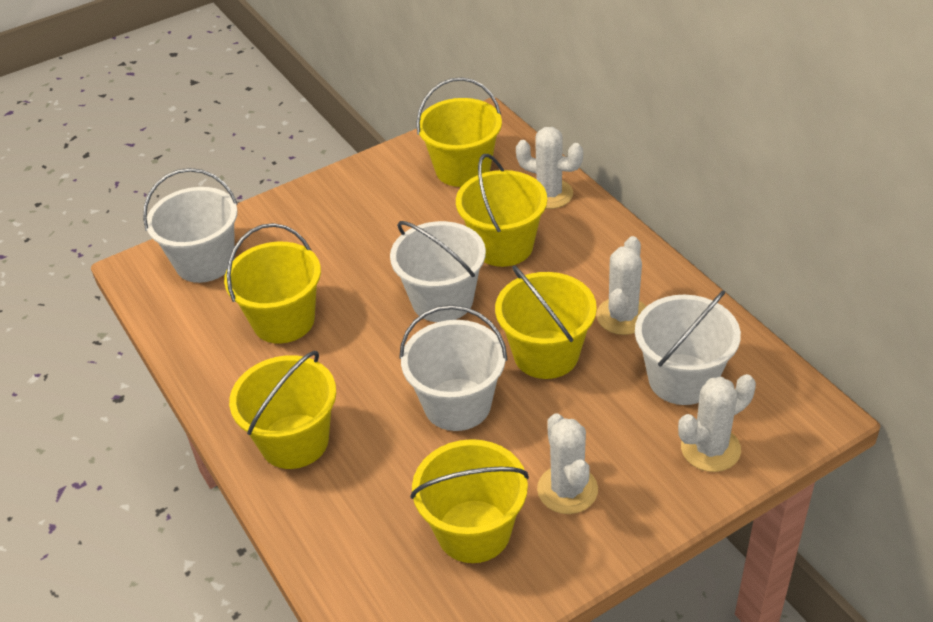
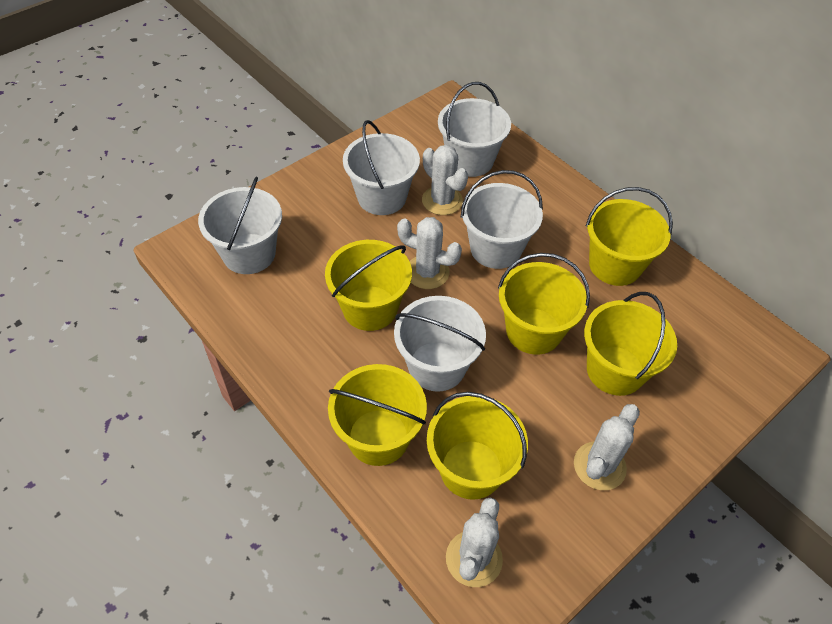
white bucket: [143,168,238,283] [390,221,486,322] [399,305,508,431] [635,290,741,405] = 4 -> [198,177,282,274] [343,120,420,215] [394,296,486,392] [438,82,511,177] [461,170,543,269] = 5

